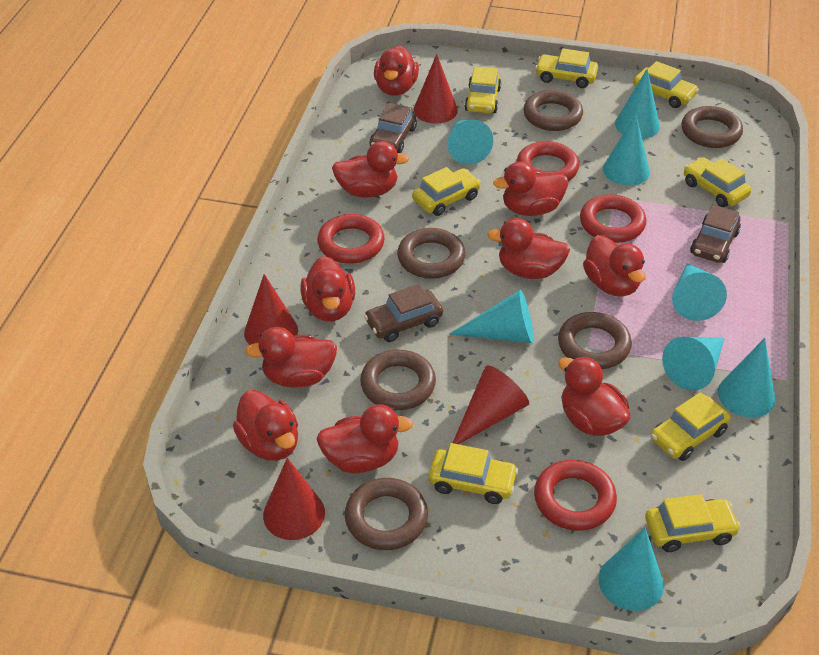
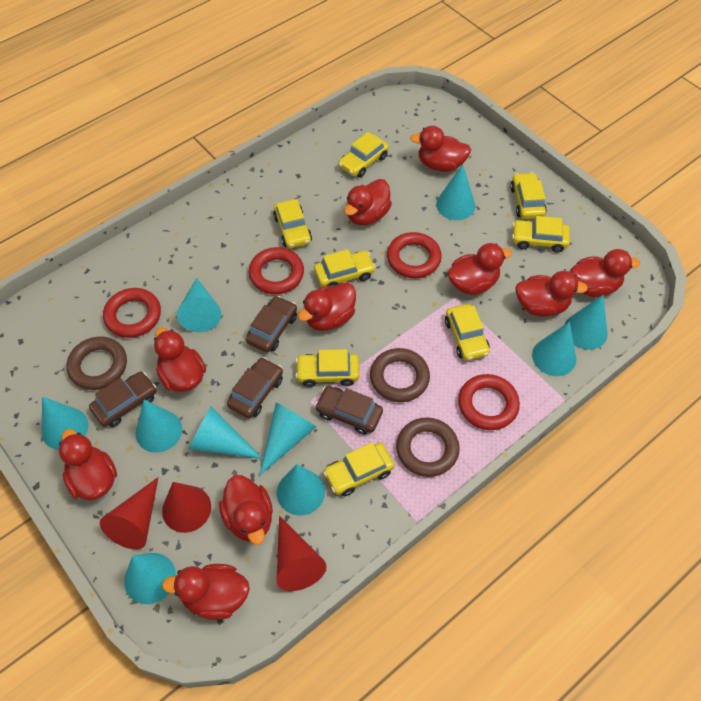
brown car: [364,284,443,342] [370,103,417,153] [690,205,741,263] = 3 -> [89,372,156,427] [227,357,283,418] [246,296,297,352] [315,386,383,435] = 4
brown ring: [345,478,428,550] [360,350,436,410] [397,228,465,279] [523,90,583,131] [558,312,632,369] [682,106,743,148] = 6 -> [67,337,127,390] [370,348,430,402] [396,417,460,477] = 3
red cone: [244,274,298,345] [263,458,325,540] [414,54,458,124] [453,365,529,444] = 4 -> [100,477,158,549] [162,482,211,533] [276,516,327,591] = 3
turquoise cone: [447,120,493,165] [449,290,534,343] [599,527,664,611] [603,114,650,186] [615,69,660,139] [662,337,725,391] [672,263,727,321] [718,338,775,418] = 8 -> [42,397,88,450] [124,553,176,604] [136,400,182,453] [177,278,222,332] [189,407,263,459] [259,403,316,476] [277,464,325,516] [436,164,475,220] [532,321,576,376] [565,295,608,350] = 10

